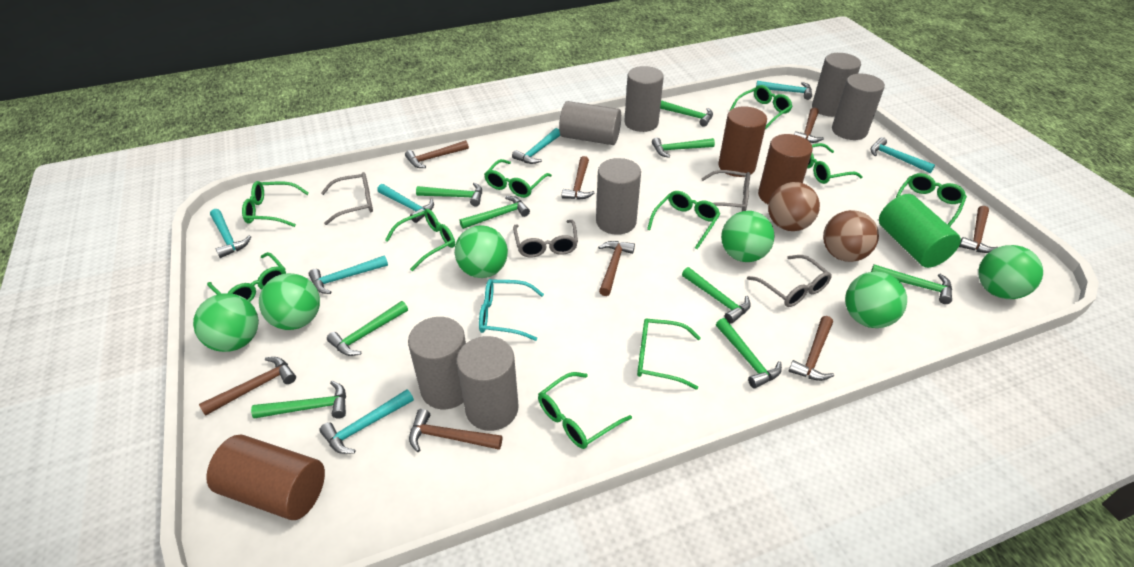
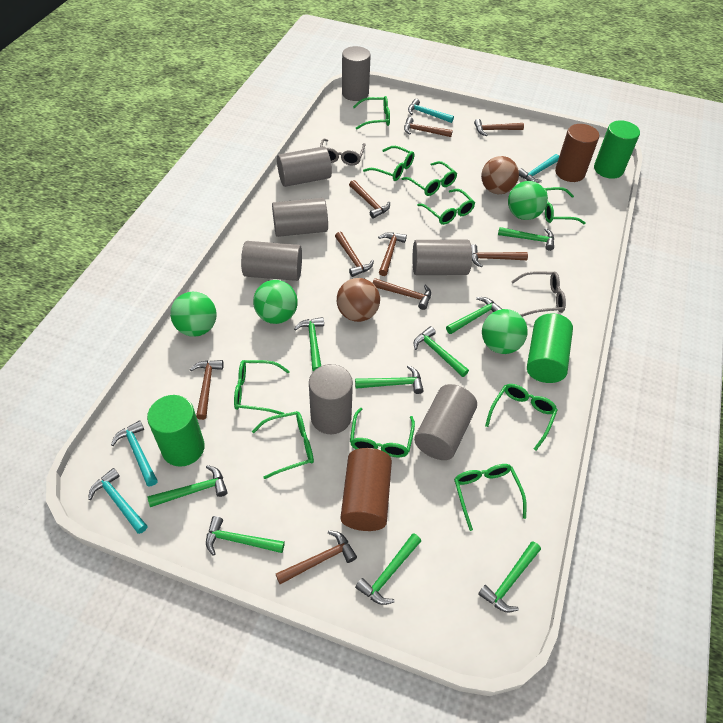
brown cylinder: [206,435,325,520] [718,106,767,177] [758,134,813,204] = 3 -> [341,448,392,531] [555,124,599,182] = 2
brown hammer: [199,357,296,416] [405,140,469,168] [409,409,502,452] [562,156,595,200] [598,241,635,296] [788,316,834,381] [794,108,824,143] [959,206,998,253] = 8 -> [190,360,224,420] [276,530,357,584] [335,232,374,277] [349,180,390,219] [373,278,431,310] [378,232,407,276] [404,117,453,137] [471,244,528,268] [474,119,524,136] = 9
green ball: [193,293,259,352] [259,273,320,330] [455,225,508,278] [721,211,775,262] [845,272,907,328] [978,245,1043,299] = 6 -> [170,292,217,337] [253,280,298,324] [482,309,528,354] [508,181,547,220] = 4
green cylinder: [879,194,961,268] = 1 -> [147,395,205,467] [527,313,573,383] [594,120,640,179] = 3
grey glasses: [321,172,373,225] [513,220,578,257] [701,170,750,211] [747,255,832,307] = 4 -> [320,138,366,165] [511,271,566,317] = 2
turquoise glasses: [479,279,544,341] = 1 -> none = 0
turquoise hammer: [210,209,251,258] [309,255,388,294] [319,389,414,454] [377,184,434,223] [512,128,561,164] [756,81,812,100] [870,137,935,173] = 7 -> [88,468,147,534] [111,420,158,487] [408,98,454,123] [519,154,559,183] = 4

